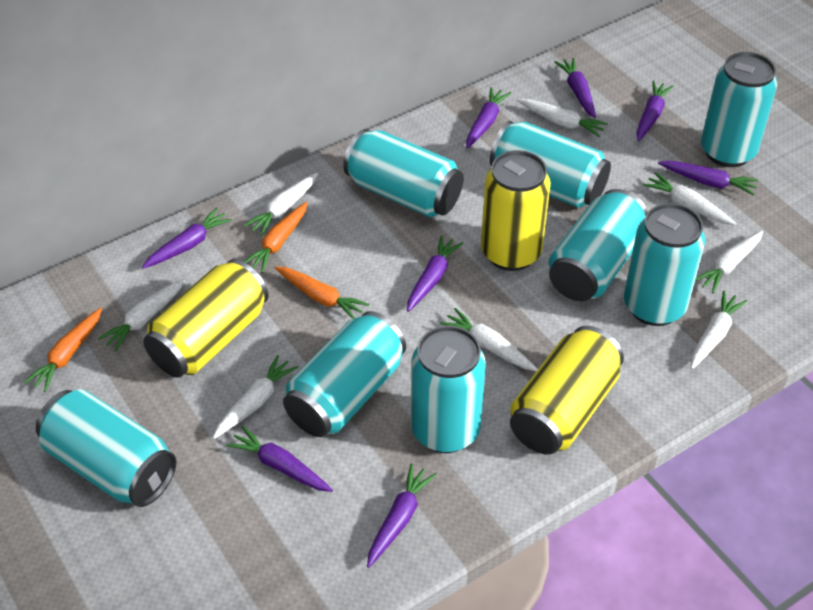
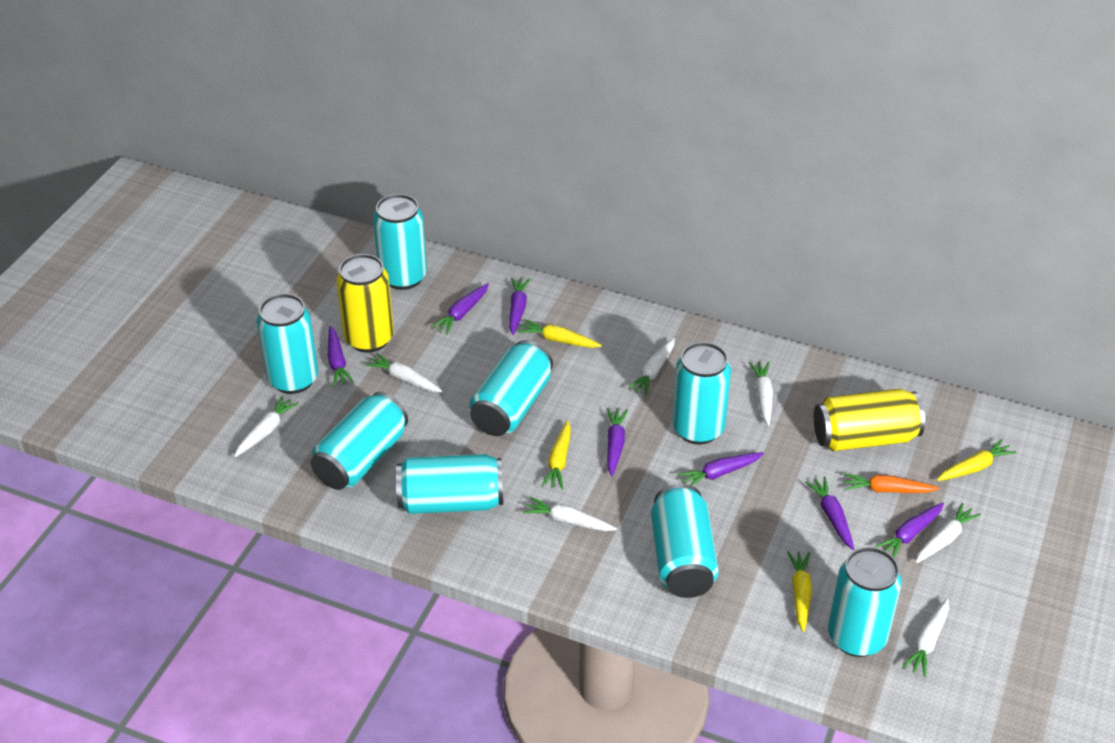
orange carrot: [24,308,102,392] [244,202,308,273] [275,267,369,319] = 3 -> [844,474,939,493] = 1
purple carrot: [142,208,232,269] [226,426,333,492] [367,464,437,568] [407,235,463,312] [466,87,511,148] [554,58,596,118] [636,81,674,141] [658,161,759,196] = 8 -> [328,326,354,387] [431,283,489,334] [509,278,530,335] [607,408,628,476] [677,452,764,486] [805,477,854,550] [875,503,944,557] = 7
white carrot: [98,278,186,351] [213,355,298,439] [243,173,318,236] [440,308,538,371] [517,99,608,137] [643,172,736,225] [691,291,747,369] [695,230,763,293] = 8 -> [234,396,299,457] [365,353,443,392] [523,497,617,531] [628,338,675,396] [749,362,773,426] [902,598,949,677] [915,503,981,563] = 7
yellow can: [143,259,269,378] [481,150,551,271] [510,326,624,455] = 3 -> [336,254,394,353] [814,389,925,451] = 2
yellow carrot: none = 0 -> [518,319,602,348] [541,420,571,489] [787,551,812,632] [937,439,1016,481] = 4

